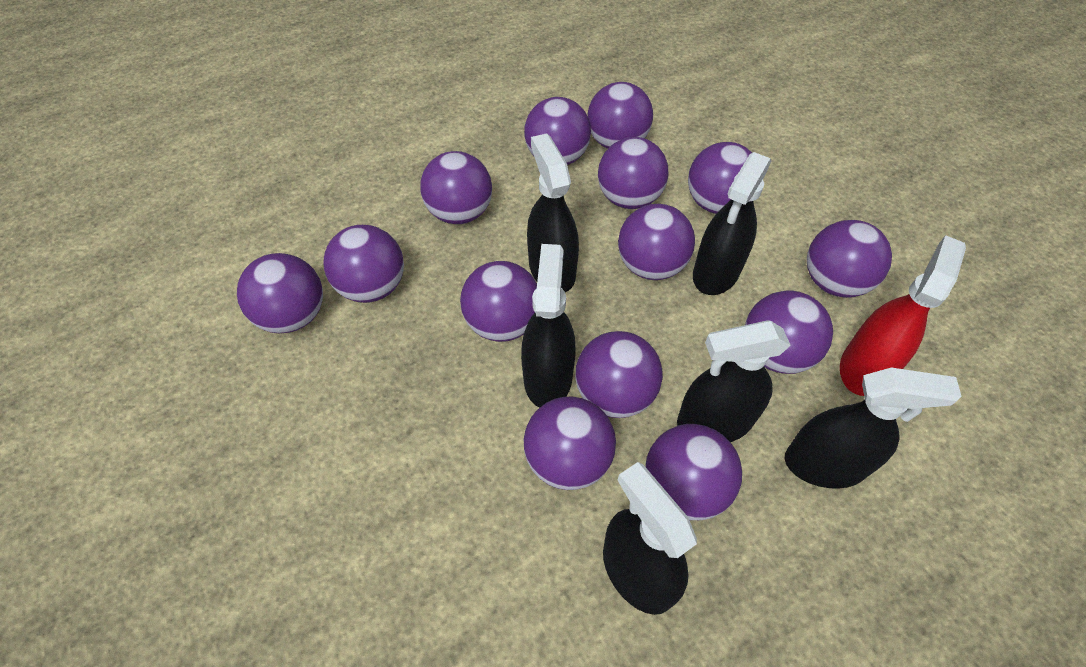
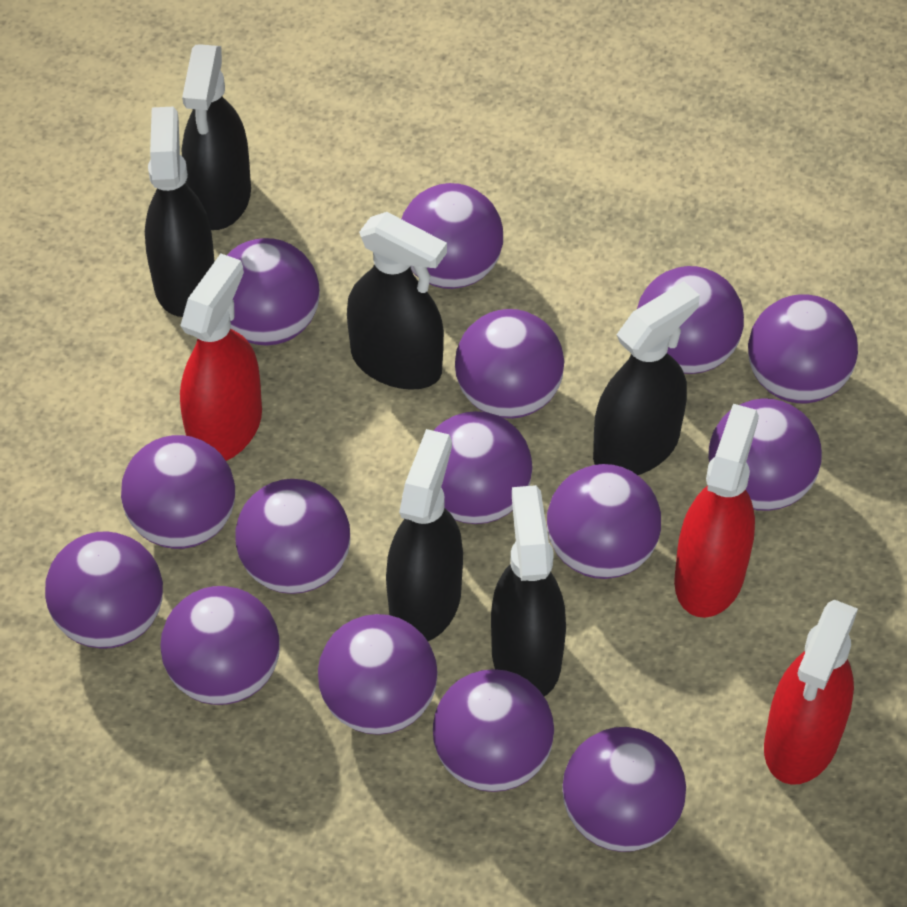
purple ball: [237,253,323,333] [323,225,404,303] [420,151,492,224] [460,261,537,342] [523,397,616,490] [524,97,591,165] [575,331,663,418] [587,82,653,149] [598,137,668,209] [618,204,695,280] [645,424,742,520] [688,142,752,214] [745,291,833,374] [807,220,892,298] = 14 -> [45,531,163,649] [121,435,235,549] [160,586,280,705] [227,238,320,346] [235,479,350,594] [318,614,438,735] [402,183,503,289] [433,669,554,792] [434,411,533,524] [455,309,564,419] [547,464,661,579] [562,727,686,852] [637,266,744,374] [708,398,822,511] [748,294,858,403] = 15
red spray bottle: [840,235,966,396] = 1 -> [180,254,262,461] [674,404,759,618] [764,600,858,785] = 3

